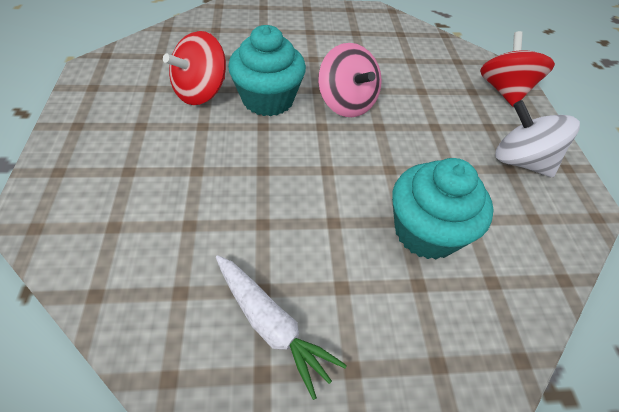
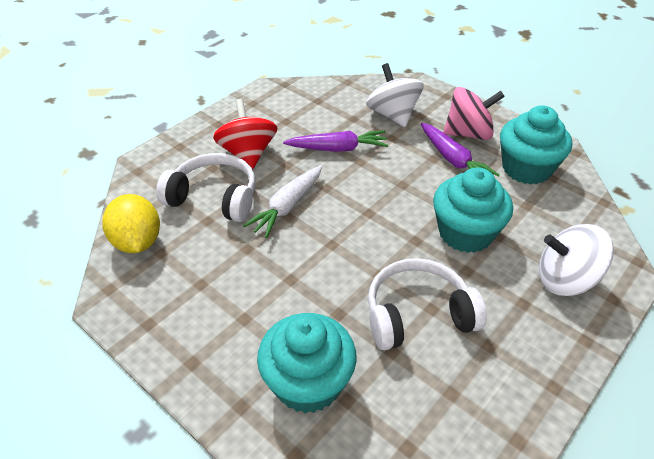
purple carrot: none = 0 -> [283,130,388,152] [421,123,500,177] = 2
red spinning top: [163,31,226,105] [480,31,555,107] = 2 -> [213,99,277,169] = 1
turquoise cupcake: [228,25,306,116] [392,158,494,260] = 2 -> [257,313,357,413] [433,167,513,253] [500,106,572,184] = 3
white headphones: none = 0 -> [156,153,256,222] [368,258,487,350] = 2
white spinning top: [495,100,580,177] = 1 -> [366,63,424,127] [539,224,614,296] = 2
yellow lemon: none = 0 -> [102,194,160,253] = 1

